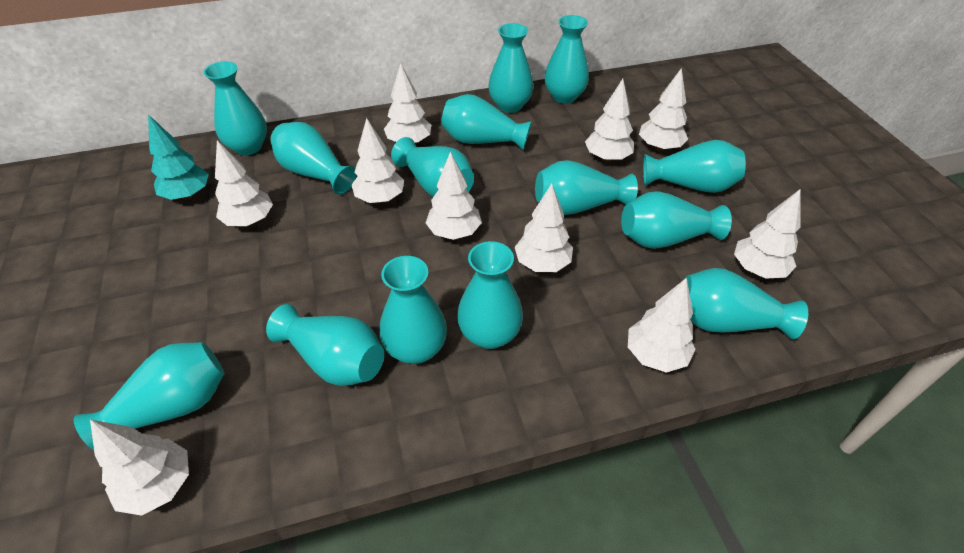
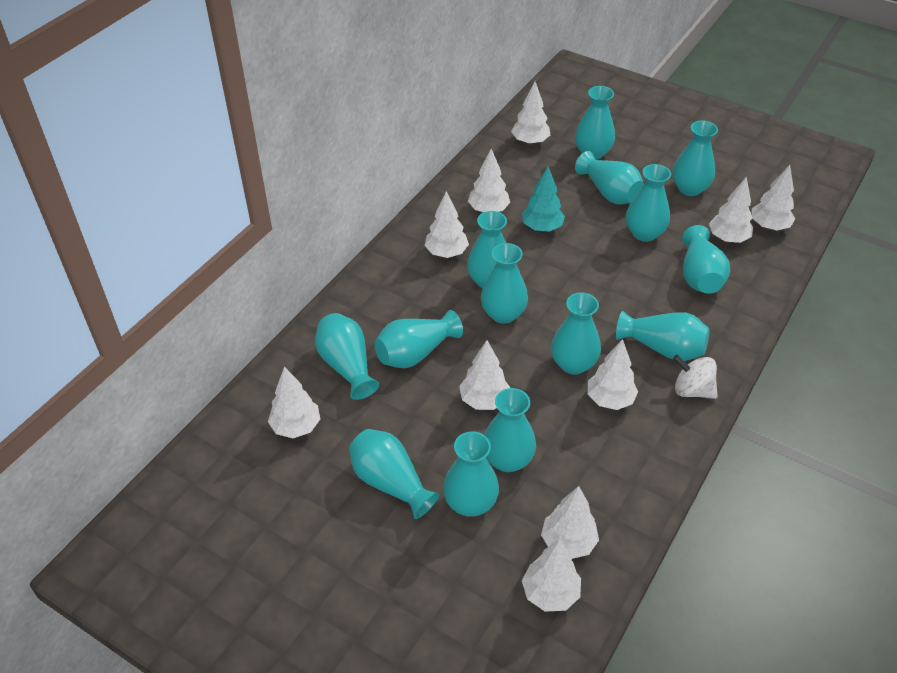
white spinning top: none = 0 -> [673,355,718,399] = 1

